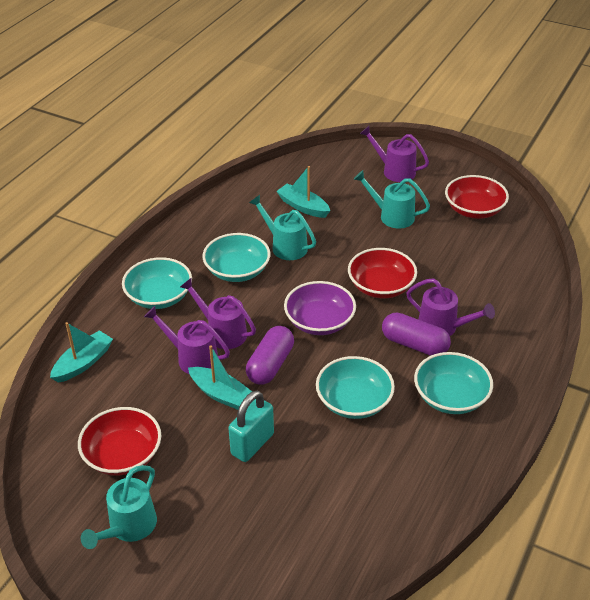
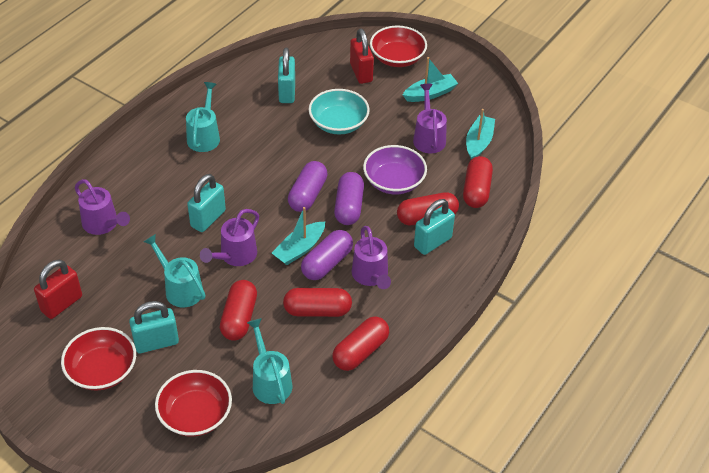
purple capsule: [246,326,294,385] [382,312,451,356] = 2 -> [288,161,328,212] [301,230,353,280] [334,172,364,225] = 3
red capsule: none = 0 -> [220,280,257,341] [283,288,352,317] [332,316,389,371] [397,192,459,225] [463,156,493,208] = 5
red padlock: none = 0 -> [34,260,82,319] [350,29,374,84] = 2
turquoise bowl: [122,257,192,309] [202,233,270,282] [316,356,395,419] [414,352,493,414] = 4 -> [309,89,370,135] = 1
turquoise padlock: [228,391,274,462] = 1 -> [129,301,179,353] [187,174,226,232] [278,48,295,103] [414,199,455,255] = 4

